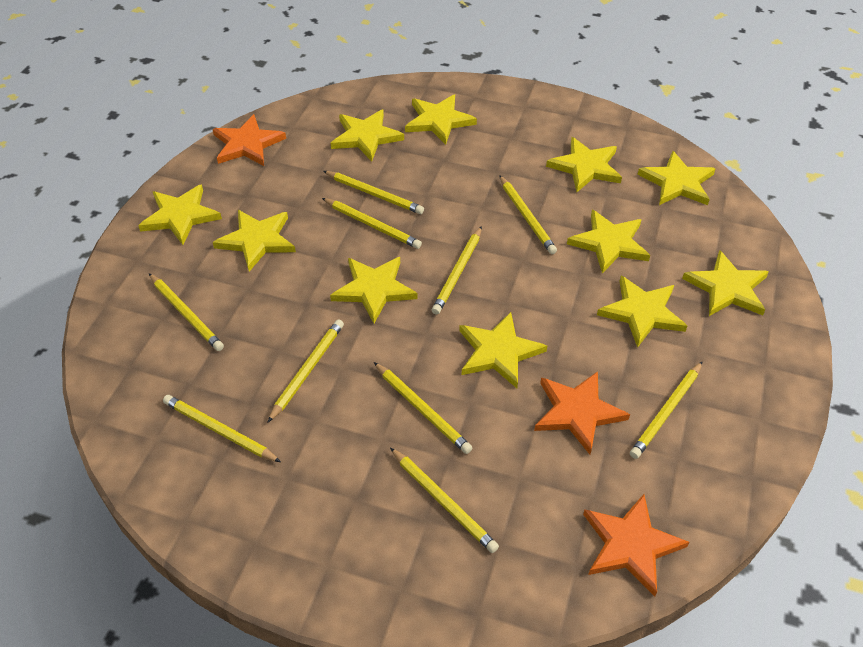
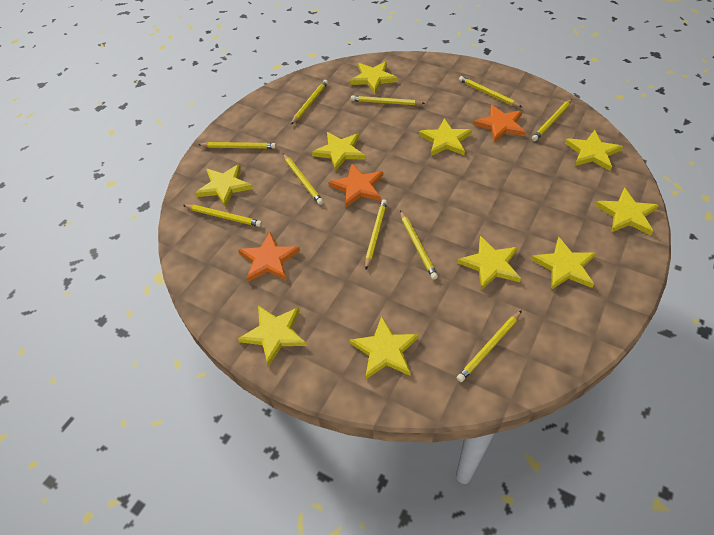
yellow star: [138,184,222,245] [213,210,296,272] [330,257,417,323] [331,109,404,161] [405,94,477,145] [459,312,547,388] [546,137,622,192] [567,210,650,274] [597,276,687,348] [637,151,715,205] [682,250,769,316] = 11 -> [196,164,253,208] [238,306,307,367] [312,132,365,171] [349,316,419,379] [350,62,398,93] [419,119,472,156] [457,236,521,290] [531,237,596,290] [565,130,623,171] [595,188,659,235] = 10

